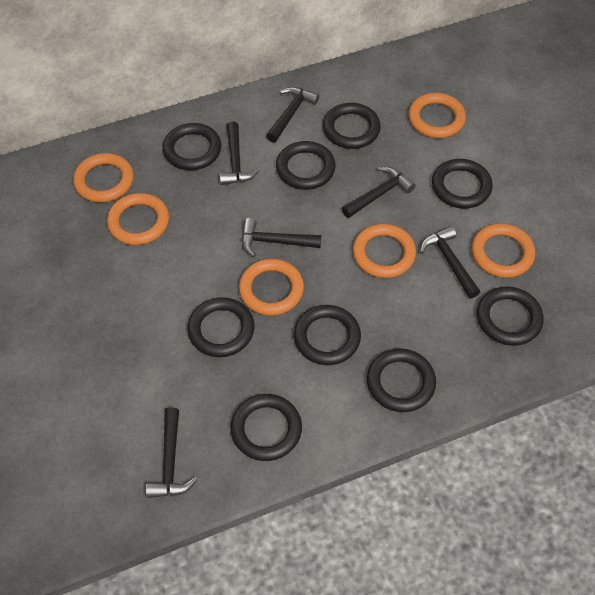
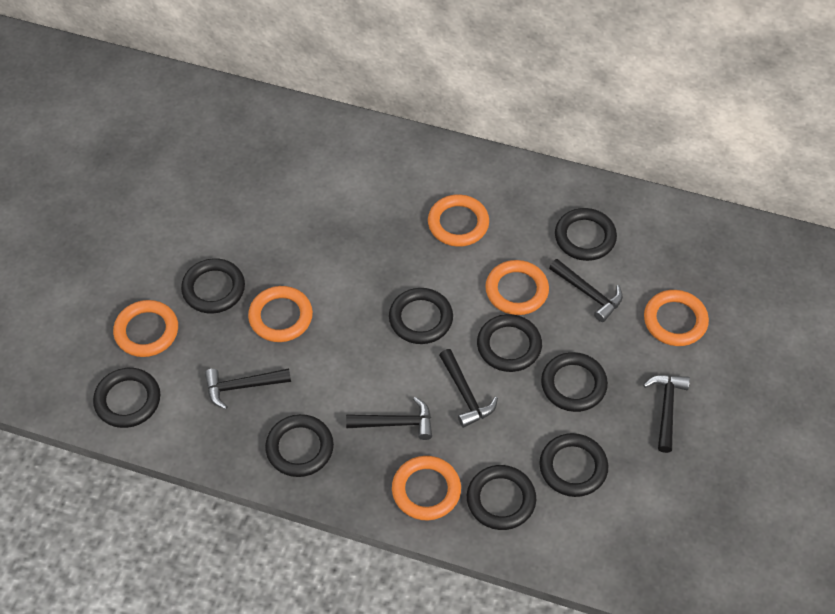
black hammer: [146,407,197,498] [219,121,260,185] [242,218,321,257] [266,87,319,143] [342,167,416,218] [420,226,480,299] = 6 -> [205,368,291,409] [346,397,432,440] [439,349,498,428] [549,259,623,322] [643,375,690,453] = 5

